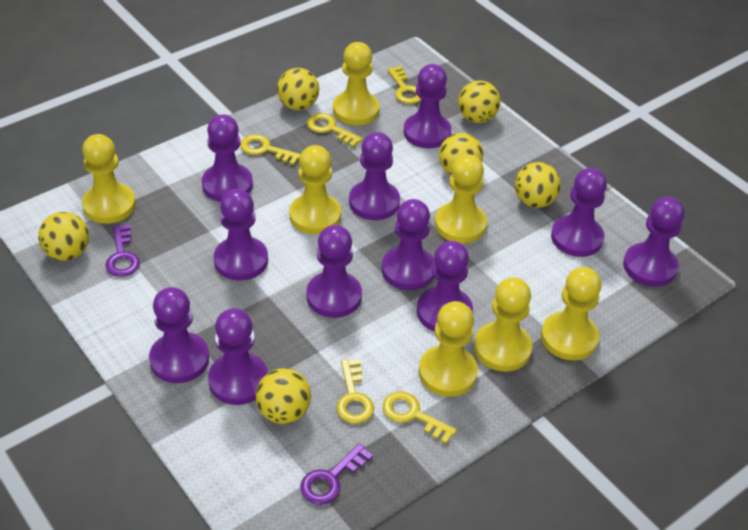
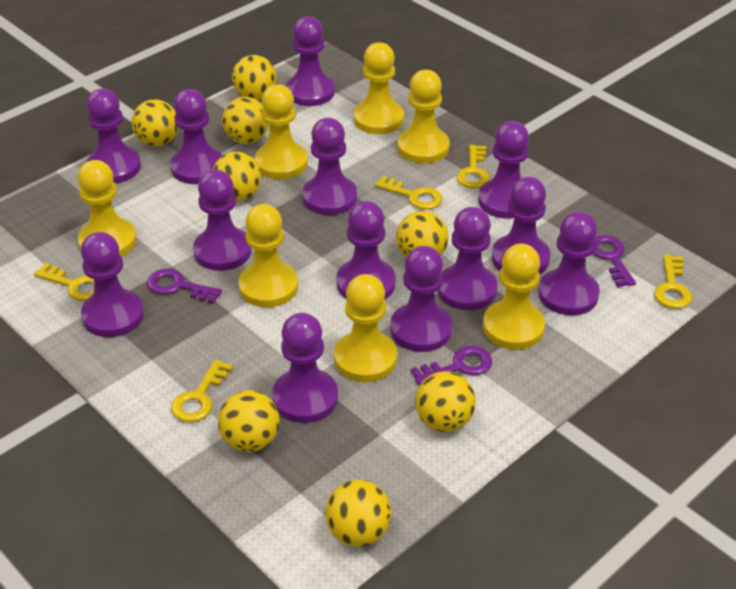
purple key: [105,225,140,277] [300,443,373,505] = 2 -> [147,269,222,304] [411,346,492,385] [593,235,636,287] = 3
purple pawn: [149,287,209,383] [202,114,253,202] [208,308,268,405] [214,189,268,281] [306,225,362,318] [349,132,400,220] [382,199,434,290] [404,64,451,148] [417,241,473,332] [551,168,607,257] [623,197,685,287] = 11 -> [81,232,144,337] [86,89,141,183] [170,89,223,184] [193,170,252,271] [272,313,338,423] [286,16,335,106] [302,118,357,215] [336,201,396,300] [390,246,452,352] [438,207,497,310] [478,121,529,219] [492,177,550,274] [538,211,600,315] = 13
yellow ball: [38,212,89,261] [256,368,311,424] [277,68,319,110] [439,133,483,175] [458,80,500,123] [515,162,561,208] = 6 -> [132,100,179,146] [213,152,261,201] [218,390,280,452] [222,97,269,144] [232,55,277,100] [325,480,392,547] [396,211,449,257] [415,371,476,432] = 8

